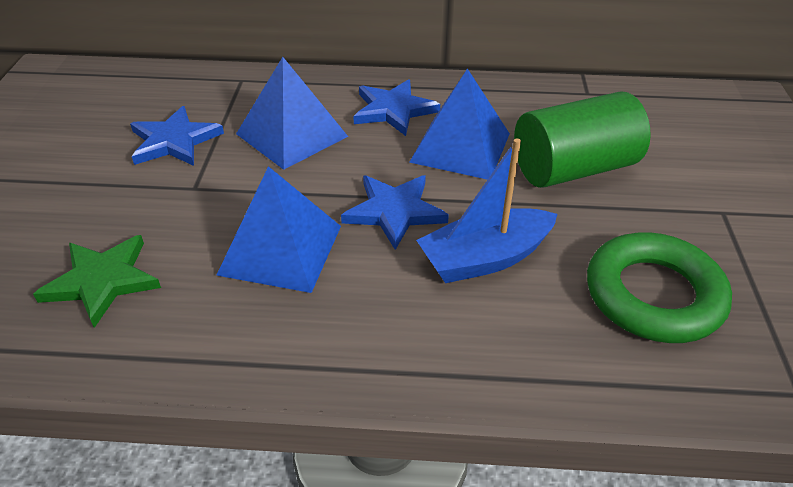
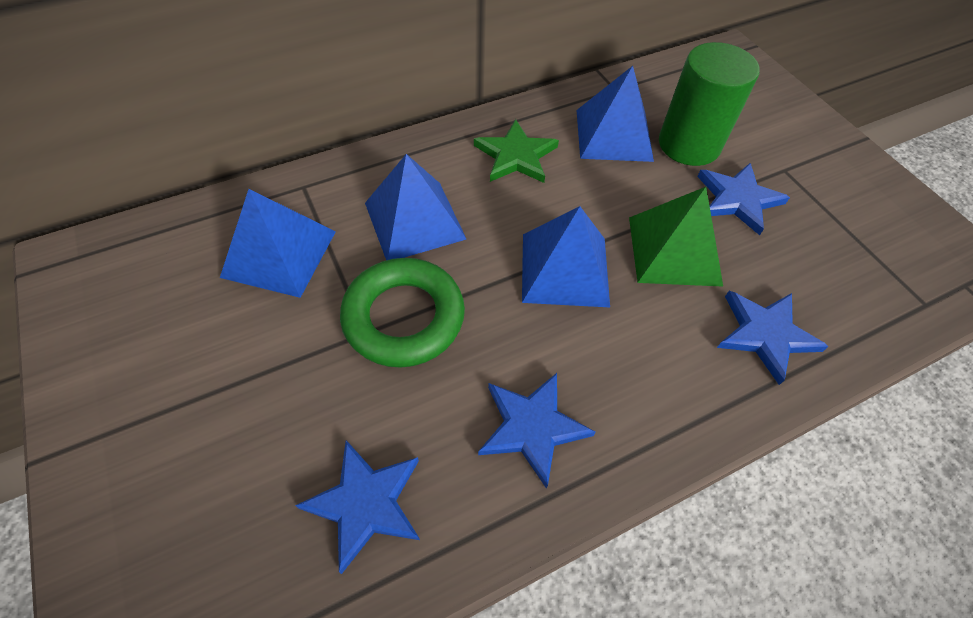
blue boat: [416,138,558,283] = 1 -> none = 0
blue pyramid: [216,166,341,293] [236,57,348,170] [409,68,510,180] = 3 -> [220,189,335,298] [365,154,466,260] [522,206,610,307] [577,66,654,162] = 4
blue star: [130,106,224,166] [341,175,449,250] [353,79,440,136] = 3 -> [295,440,420,574] [478,373,595,489] [697,163,790,235] [717,291,829,385] = 4
green pyramid: none = 0 -> [629,187,723,287] = 1

